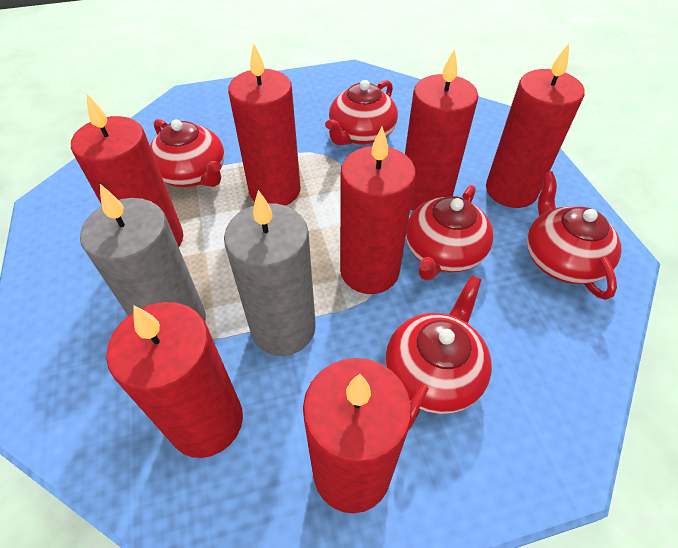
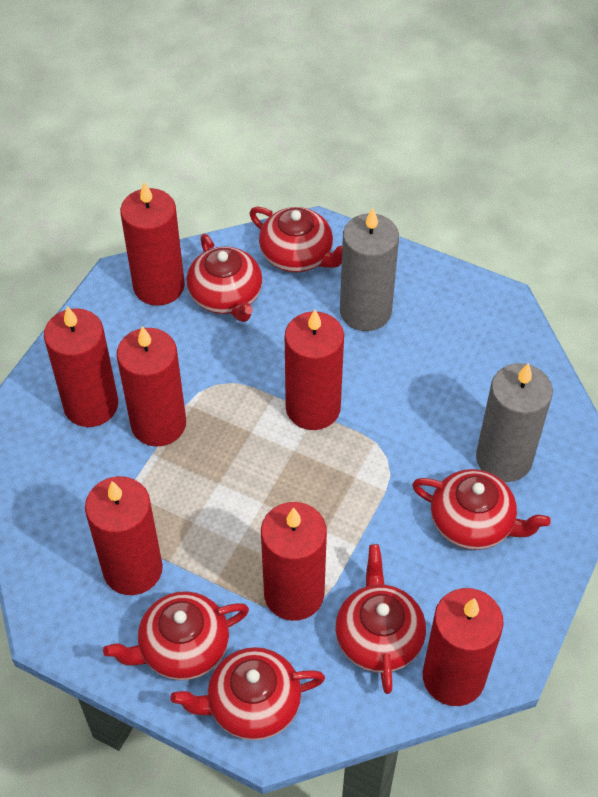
red teapot: [150,119,224,187] [325,80,398,145] [385,276,492,430] [406,185,493,281] [527,171,621,300] = 5 -> [103,591,249,680] [171,647,325,740] [187,234,262,322] [250,207,342,272] [335,544,426,694] [412,469,551,550] = 6

